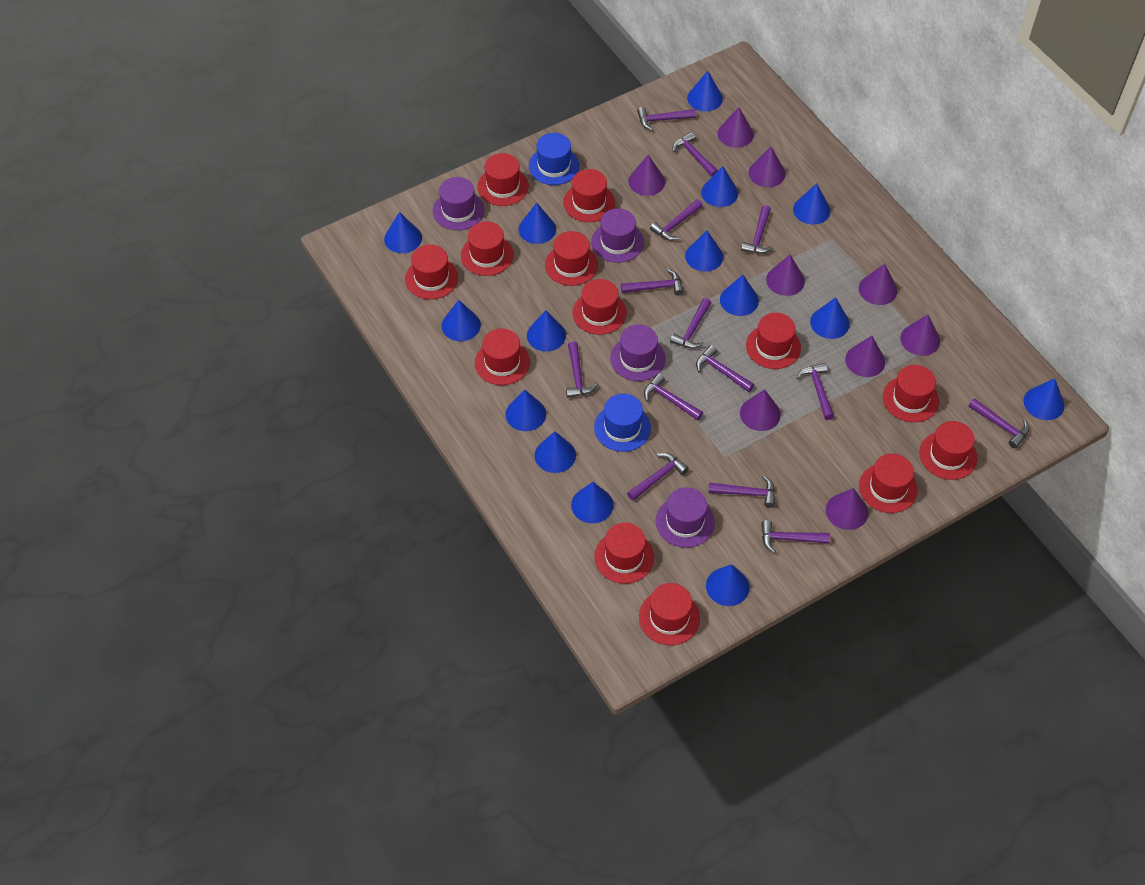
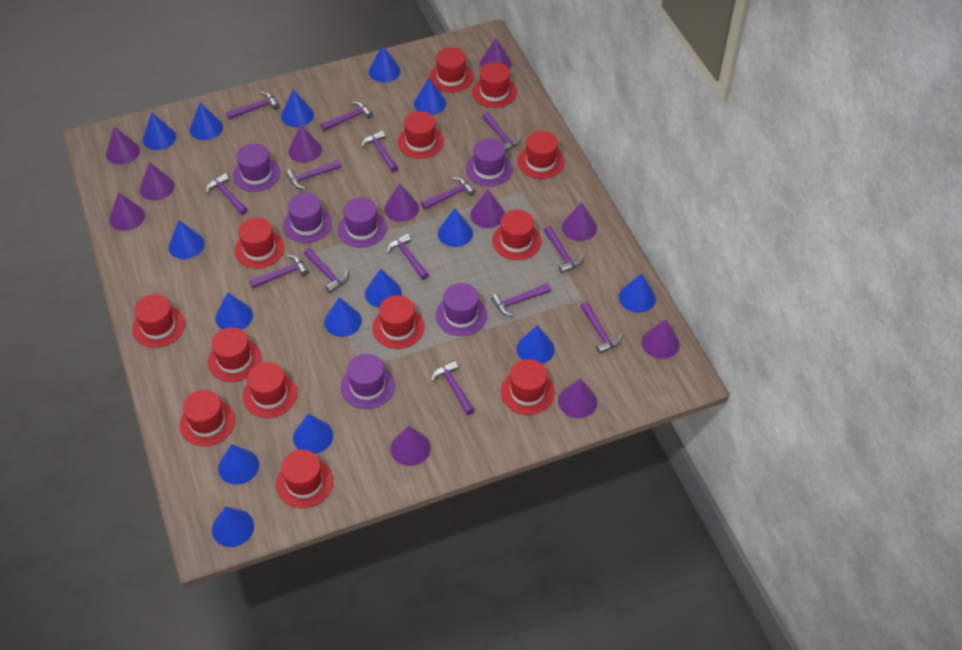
blue hat: [529,133,579,185] [594,394,651,452] = 2 -> none = 0
purple cone: [628,155,665,196] [718,107,754,148] [740,389,781,431] [749,147,786,187] [766,255,805,296] [826,488,868,530] [845,336,885,377] [859,264,898,305] [900,314,940,356] = 9 -> [106,127,140,165] [109,192,145,231] [140,162,175,200] [288,125,322,163] [384,183,419,222] [390,426,431,466] [470,190,505,228] [480,38,511,69] [558,378,597,418] [562,203,597,241] [642,319,680,359] = 11
purple hat: [433,177,484,230] [591,209,644,263] [610,324,665,381] [656,487,715,548] = 4 -> [233,143,281,192] [283,193,332,243] [338,197,387,248] [341,354,395,409] [435,283,487,336] [466,138,513,187] = 6

